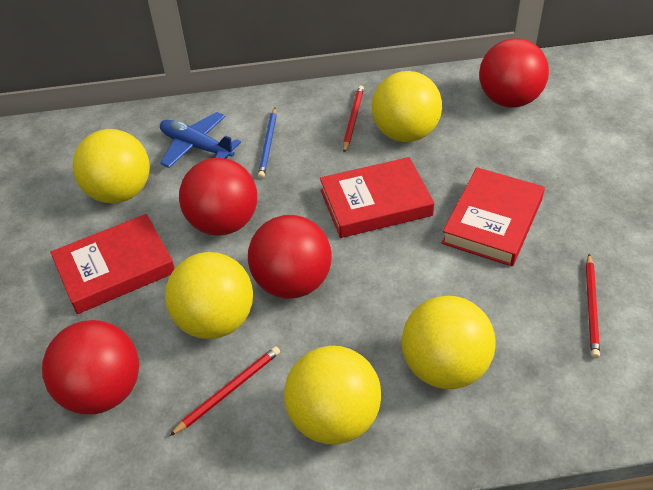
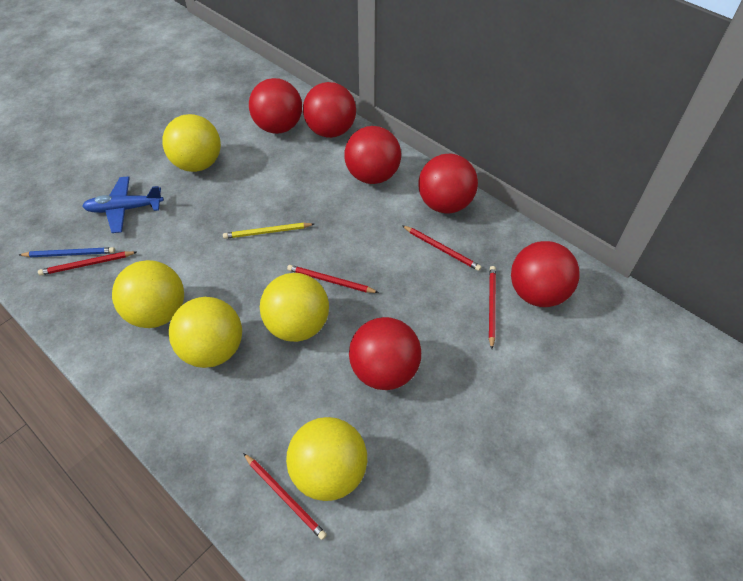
red ball: [42,320,139,414] [179,158,257,236] [248,215,332,299] [479,38,549,108] = 4 -> [249,78,302,134] [303,82,356,138] [344,126,401,184] [349,317,421,390] [418,154,478,214] [511,241,580,307] = 6
red book: [50,214,175,314] [320,157,434,238] [442,167,545,266] = 3 -> none = 0
red pencil: [170,346,280,436] [343,85,364,153] [586,254,600,358] = 3 -> [38,251,137,276] [243,453,327,540] [287,265,379,293] [402,225,482,271] [489,266,496,349] = 5
yellow pencil: none = 0 -> [223,223,314,239] = 1

